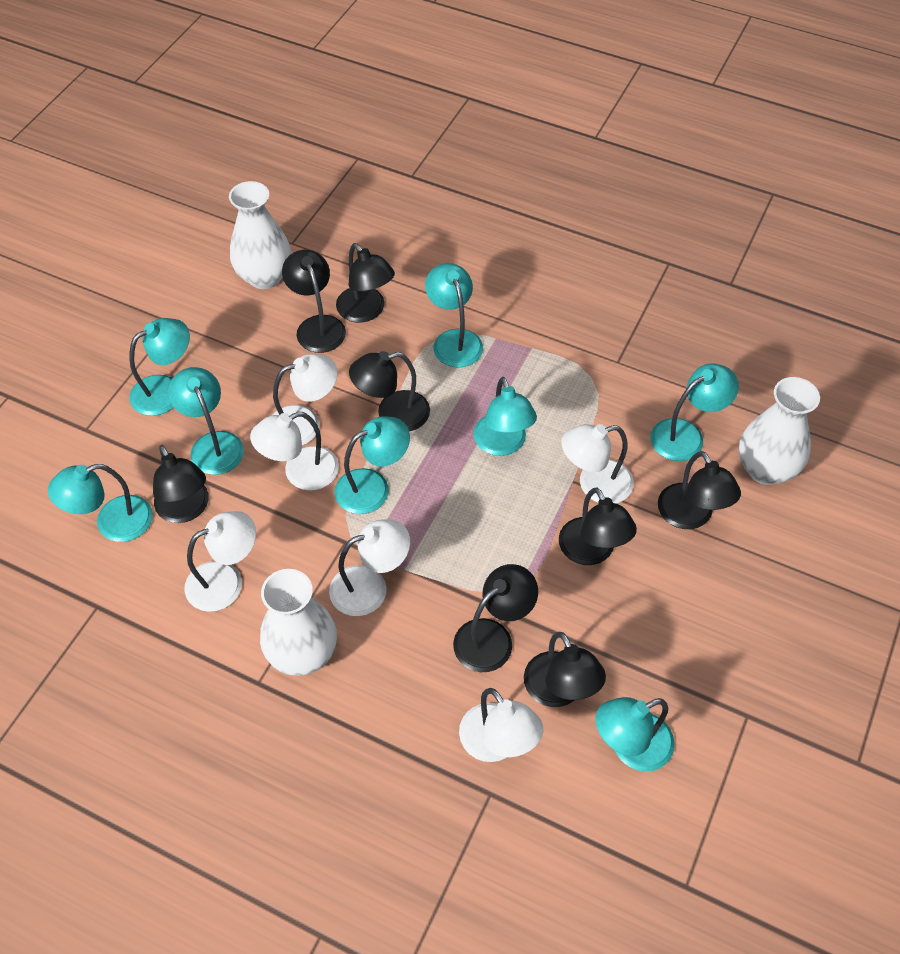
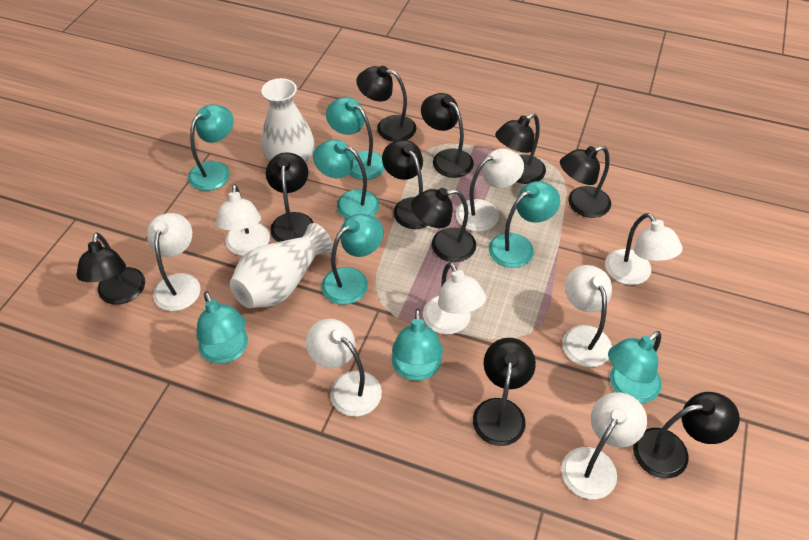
black lamp: [153,445,209,523] [282,250,346,353] [336,243,395,323] [349,351,430,431] [453,564,538,672] [524,632,606,707] [559,488,637,565] [658,451,741,529] = 8 -> [76,232,145,305] [266,152,314,242] [356,66,416,142] [382,140,428,229] [411,188,476,262] [421,93,474,178] [473,338,536,446] [495,113,546,184] [560,146,611,218] [633,392,740,478] = 10
white lamp: [184,511,256,612] [250,412,339,491] [273,354,338,445] [329,520,410,616] [459,688,543,762] [561,424,634,504] = 6 -> [147,213,201,311] [216,184,270,256] [306,319,382,417] [423,262,486,334] [456,148,524,232] [561,392,647,499] [562,265,612,367] [605,213,683,285] = 8
white vase: [229,181,291,289] [260,569,337,676] [739,377,820,485] = 3 -> [230,223,333,308] [261,78,314,164] = 2

